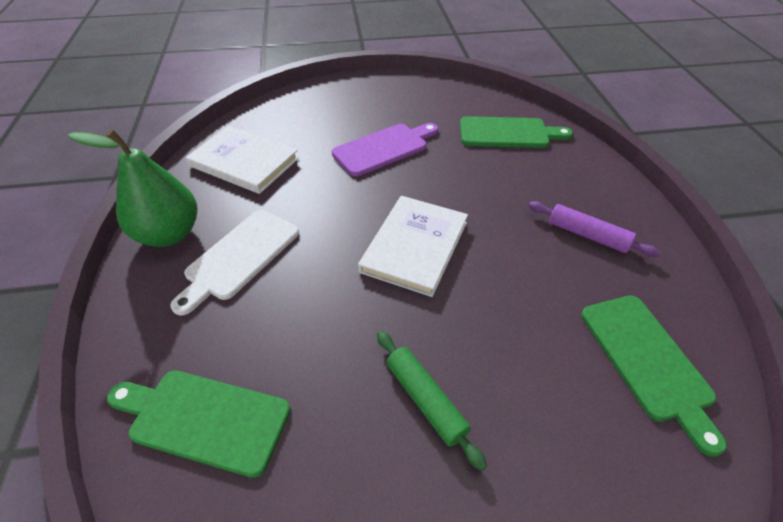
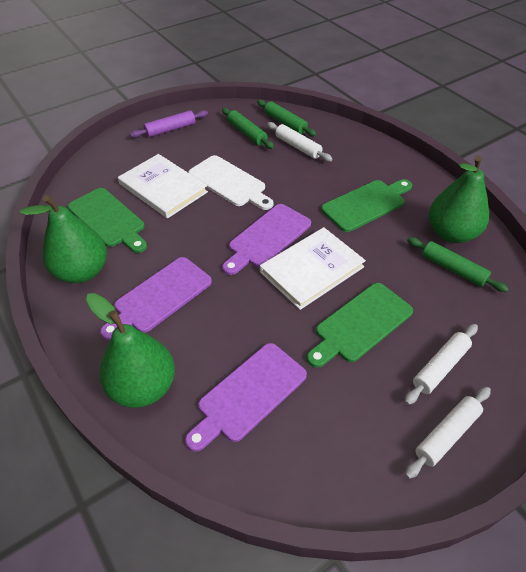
green pear: [68,129,197,247] = 1 -> [20,195,107,283] [86,293,175,408] [429,156,489,243] = 3
green rolling pin: [377,331,487,471] = 1 -> [222,108,274,149] [257,99,317,137] [407,237,509,292] = 3
purple cutting board: [332,123,438,176] = 1 -> [100,257,212,340] [185,343,307,452] [222,204,311,275] = 3
white rolling pin: none = 0 -> [267,122,332,162] [404,324,478,405] [405,387,491,479] = 3

